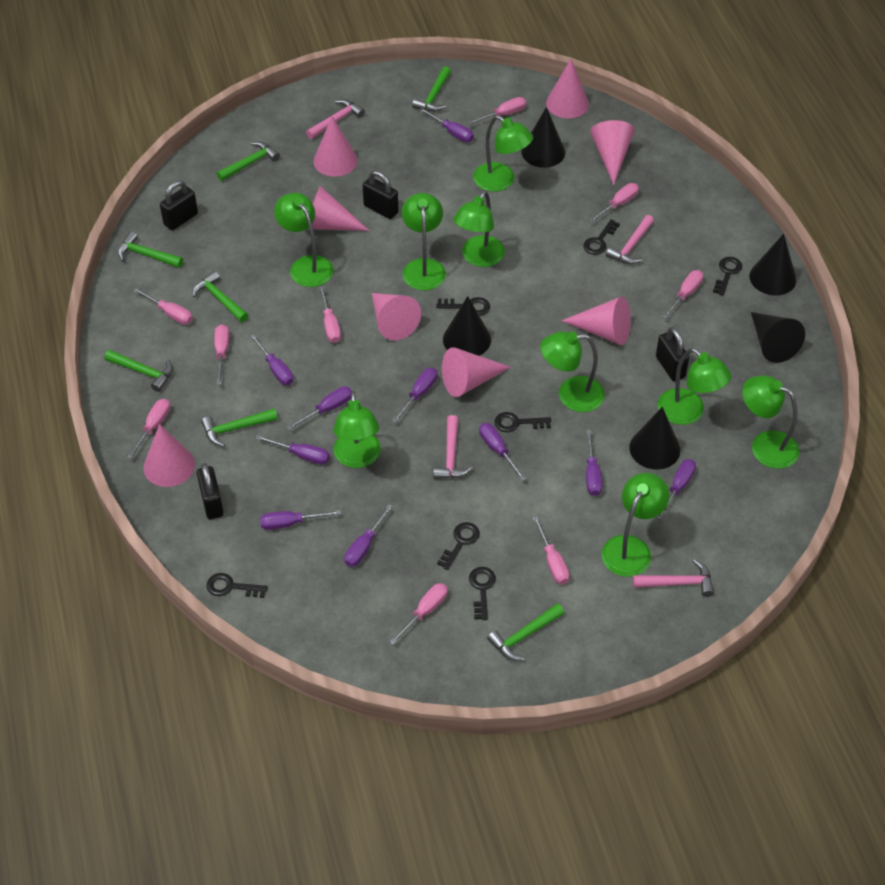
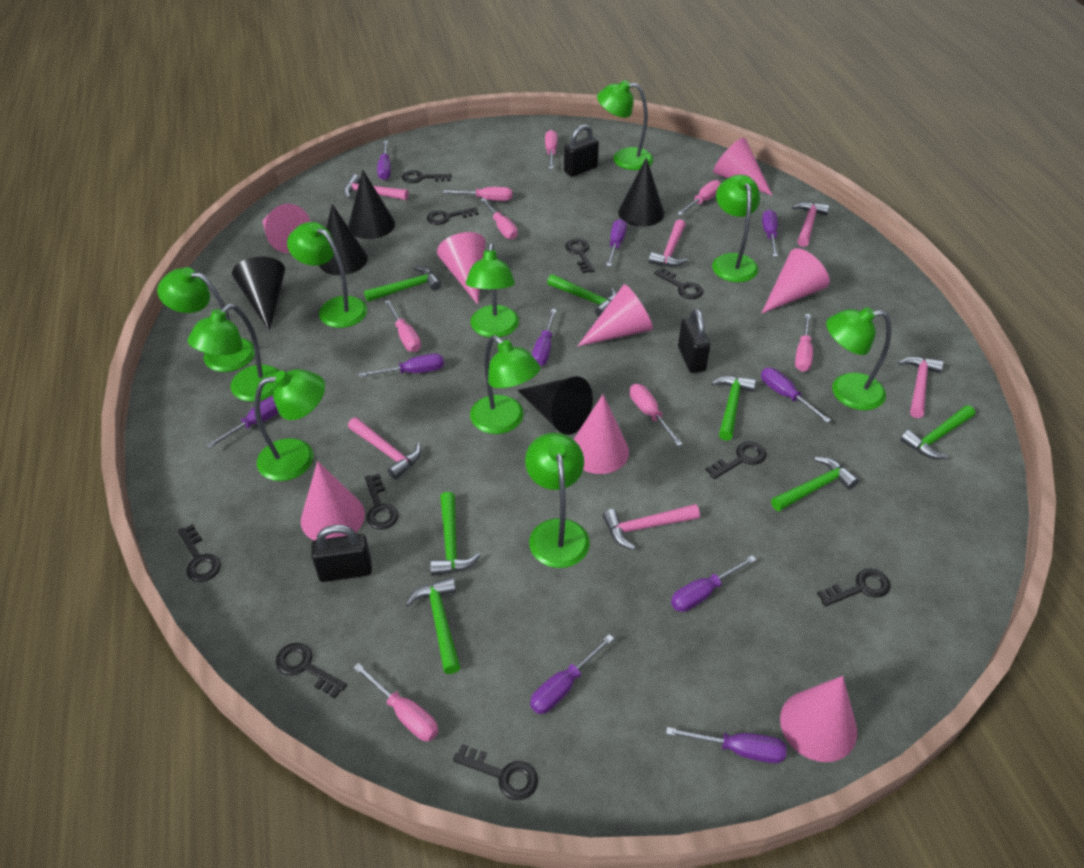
black key: [207,573,268,598] [436,297,490,316] [437,522,480,570] [469,567,496,620] [494,412,551,432] [583,219,620,255] [713,257,742,296] = 7 -> [178,524,221,582] [276,643,347,698] [365,474,399,530] [402,170,452,183] [427,207,479,225] [453,744,538,800] [565,239,594,273] [654,267,703,299] [705,441,767,479] [817,569,891,607] = 10
black padlock: [160,180,198,230] [197,463,224,519] [363,171,398,219] [656,327,689,381] = 4 -> [311,525,372,582] [564,124,599,177] [678,309,710,373] = 3
green lamp: [274,193,334,287] [333,391,381,468] [402,193,446,290] [453,191,505,267] [473,115,533,192] [540,331,605,412] [602,473,670,577] [658,348,731,425] [742,376,799,469] = 9 -> [157,267,255,372] [187,304,279,402] [254,369,325,481] [287,222,367,328] [466,243,519,337] [470,335,540,434] [525,433,590,568] [597,80,653,170] [712,175,760,282] [826,307,891,410] = 10
pink hammer: [306,99,365,139] [433,415,473,479] [606,215,654,264] [633,559,714,597] = 4 -> [343,174,409,200] [348,417,421,479] [603,504,700,550] [649,219,688,267] [792,202,830,247] [898,356,944,418] = 6
pink screwdriver: [127,399,170,459] [133,288,193,325] [214,324,229,385] [319,286,341,343] [389,583,448,645] [467,97,526,125] [533,516,569,584] [589,183,639,223] [662,270,703,319] = 9 -> [353,663,438,741] [384,300,421,352] [443,187,512,201] [481,198,518,239] [545,130,557,169] [630,384,683,446] [677,180,721,215] [795,314,813,372] = 8

